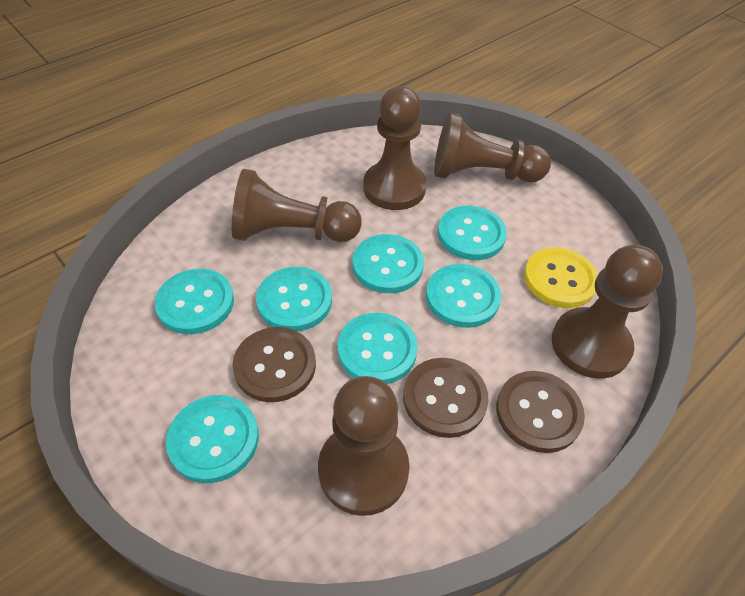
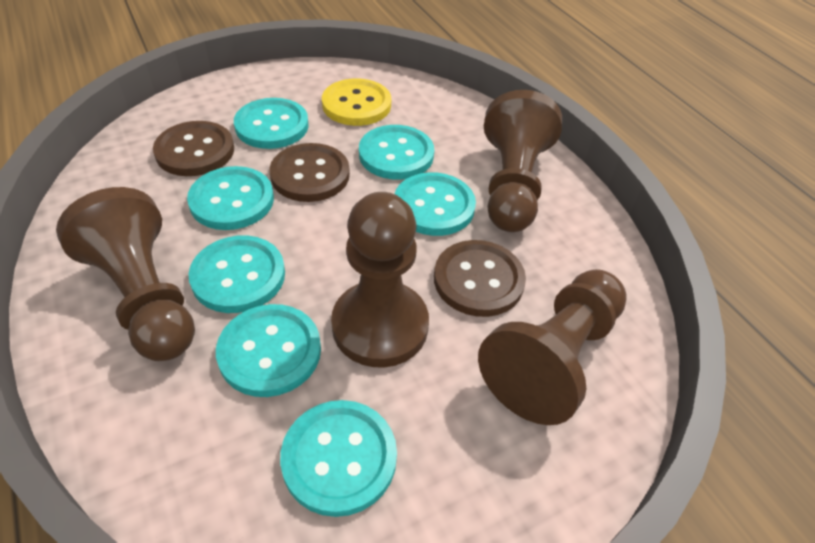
brown pawn: [232,169,362,242] [318,376,410,516] [363,86,427,210] [434,113,551,182] [552,245,663,379] = 5 -> [56,187,195,361] [331,192,429,368] [478,269,627,425] [484,90,562,232] = 4

